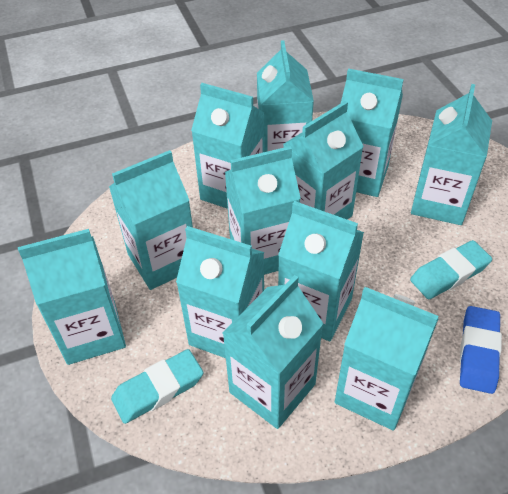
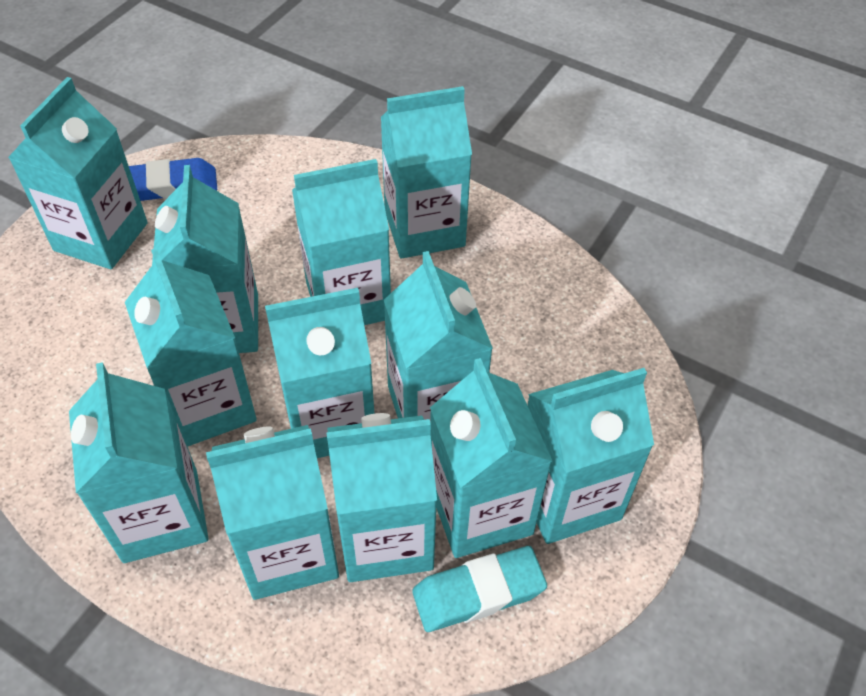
turquoise eraser: [111,349,203,424] [410,240,492,299] = 2 -> [412,546,547,632] = 1

